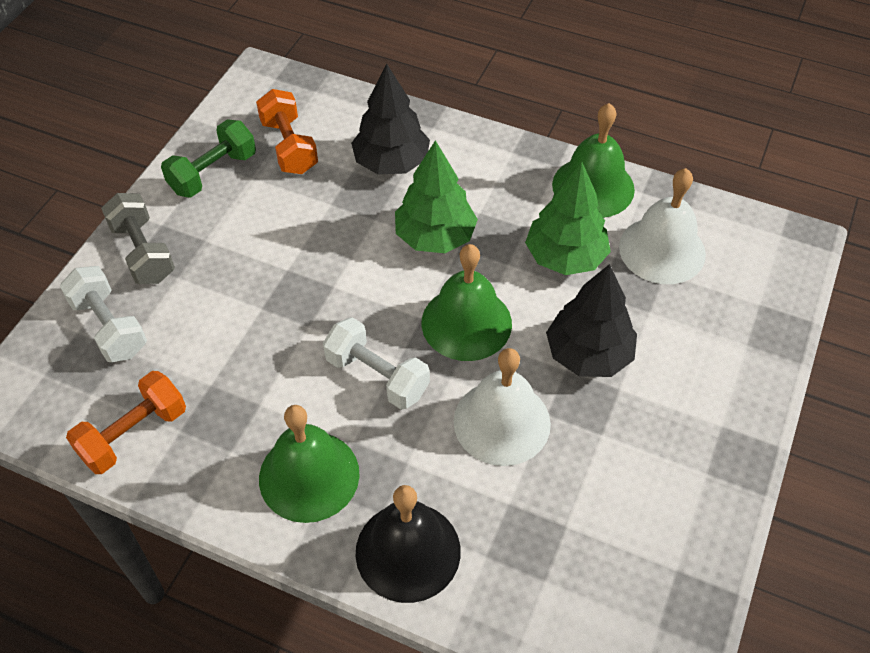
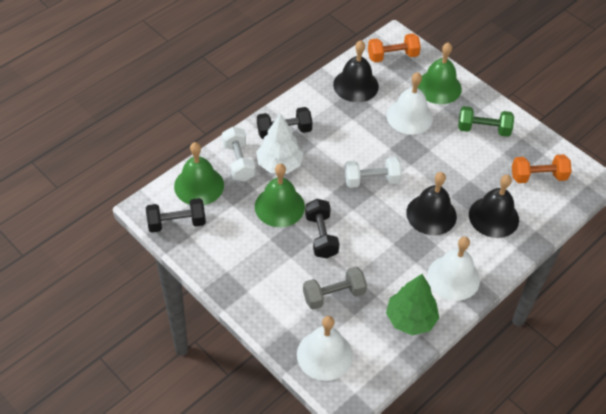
black bell: [355,485,461,603] = 1 -> [333,40,379,102] [406,172,457,235] [469,175,519,238] = 3
black dumbbell: none = 0 -> [146,198,206,233] [257,107,313,139] [305,199,340,258] = 3
black tree: [351,64,430,174] [546,264,637,377] = 2 -> none = 0
green tree: [395,140,478,253] [525,162,611,275] = 2 -> [386,274,439,335] = 1
white bell: [454,348,551,466] [619,168,706,284] = 2 -> [297,316,353,381] [387,72,433,135] [427,237,480,301] = 3
white tree: none = 0 -> [256,113,304,174] = 1

